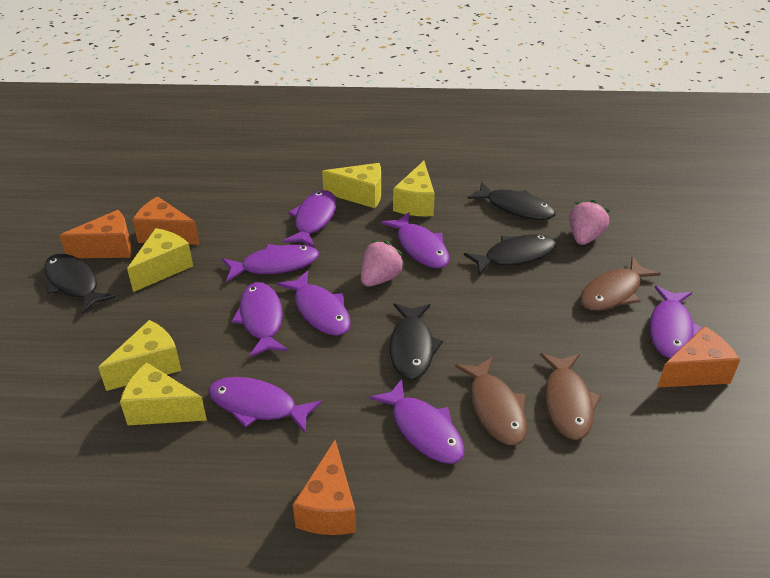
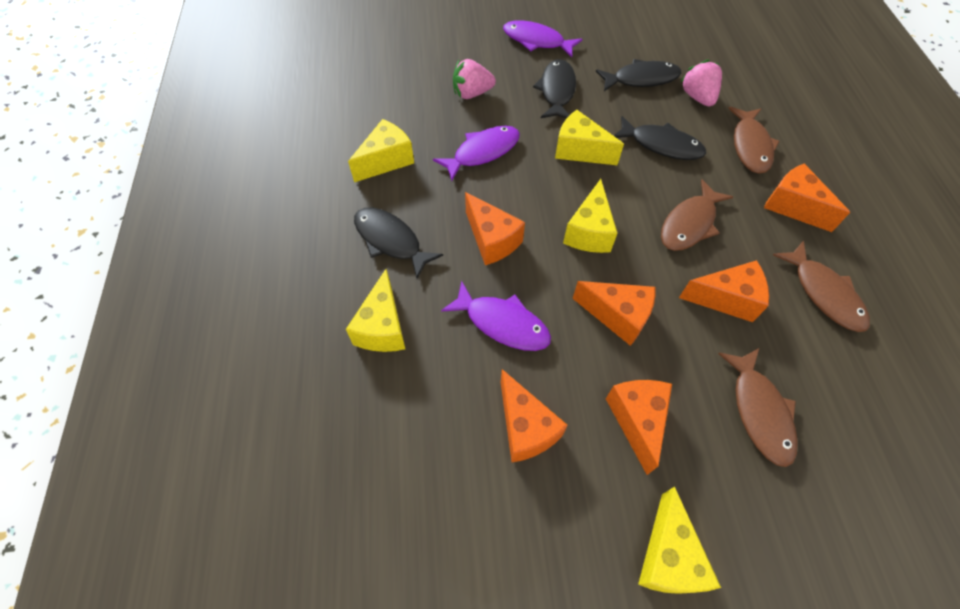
brown fish: [455,357,527,445] [540,353,601,440] [580,257,661,311] = 3 -> [661,180,733,251] [718,348,798,467] [728,107,780,174] [773,241,870,332] = 4
orange cheese: [59,210,132,258] [132,196,200,245] [293,440,356,535] [657,326,740,388] = 4 -> [465,192,525,265] [501,369,568,462] [573,281,655,346] [606,380,672,475] [679,260,769,322] [764,164,850,232] = 6
purple fish: [208,377,322,433] [222,244,319,282] [231,282,288,358] [277,270,351,336] [283,190,337,248] [369,379,465,464] [381,212,450,268] [649,286,702,358] = 8 -> [433,126,520,181] [441,281,551,351] [503,21,582,57] = 3

